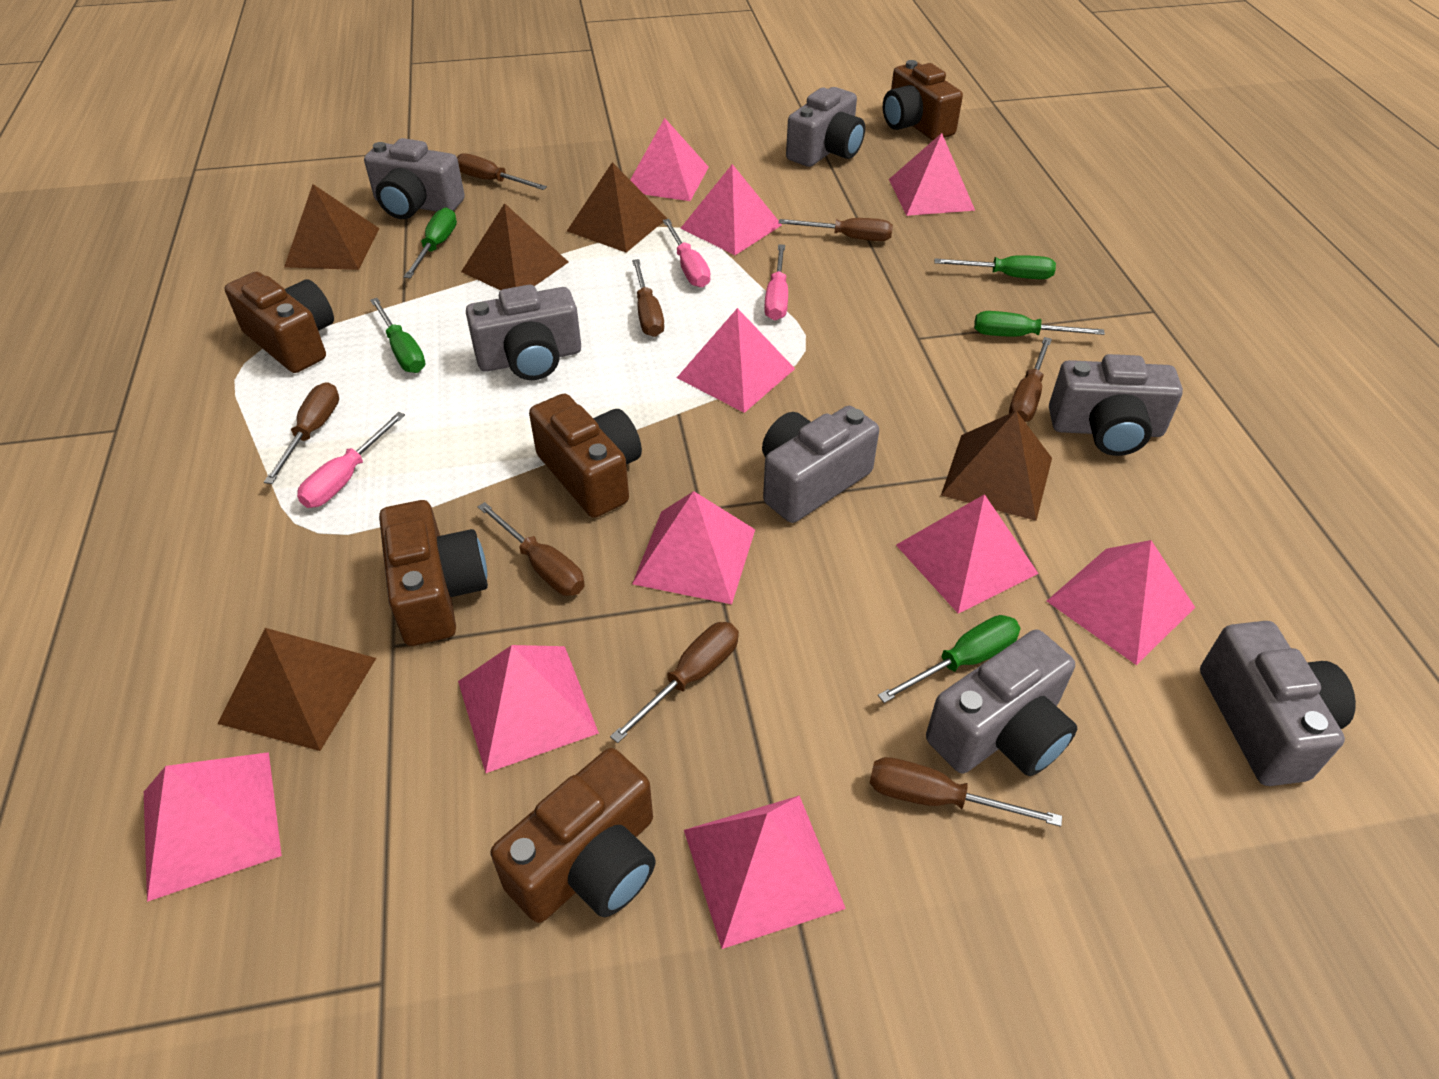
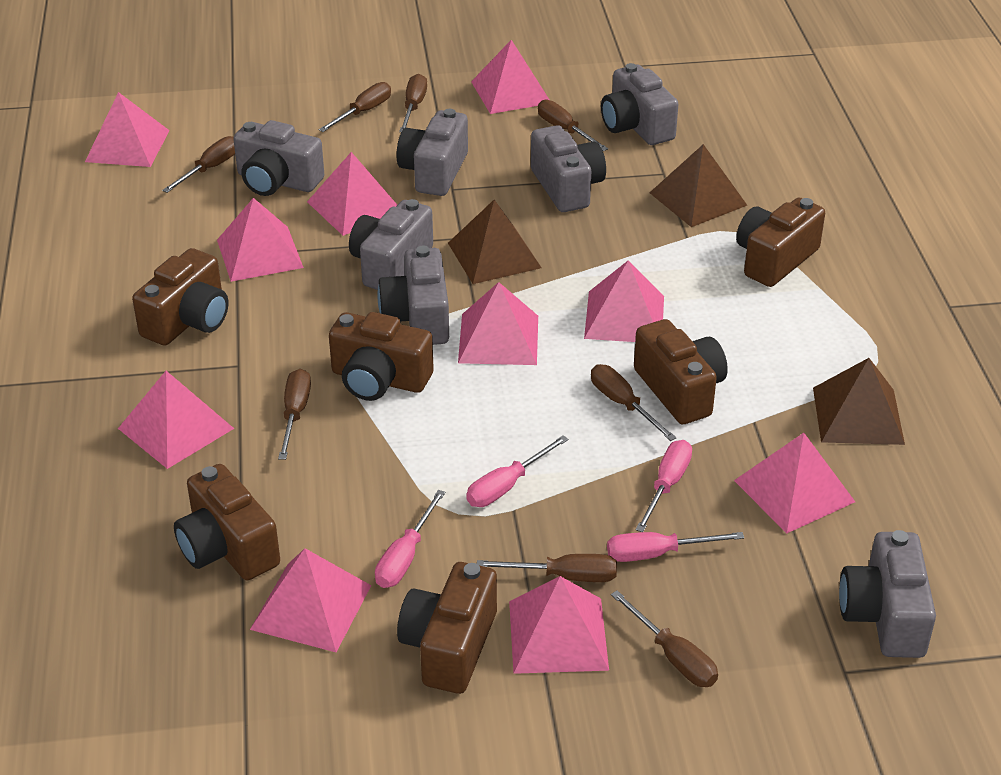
brown camera: [225,271,334,373] [379,500,488,646] [491,748,656,923] [529,393,642,518] [883,60,963,140] = 5 -> [132,248,229,346] [174,464,280,581] [329,312,434,401] [397,562,497,694] [634,319,728,424] [736,198,825,287] = 6
brown pyramid: [218,628,376,751] [284,184,379,270] [461,203,569,290] [567,162,667,253] [941,411,1052,521] = 5 -> [448,200,542,284] [650,144,747,227] [813,358,905,445] = 3
green screwdriver: [370,298,426,373] [404,208,457,278] [878,615,1021,703] [934,255,1056,279] [974,311,1105,337] = 5 -> none = 0
pink screwdriver: [297,412,405,508] [663,219,711,288] [764,244,788,320] = 3 -> [375,490,445,588] [466,435,568,507] [607,532,744,562] [635,440,692,532] = 4

